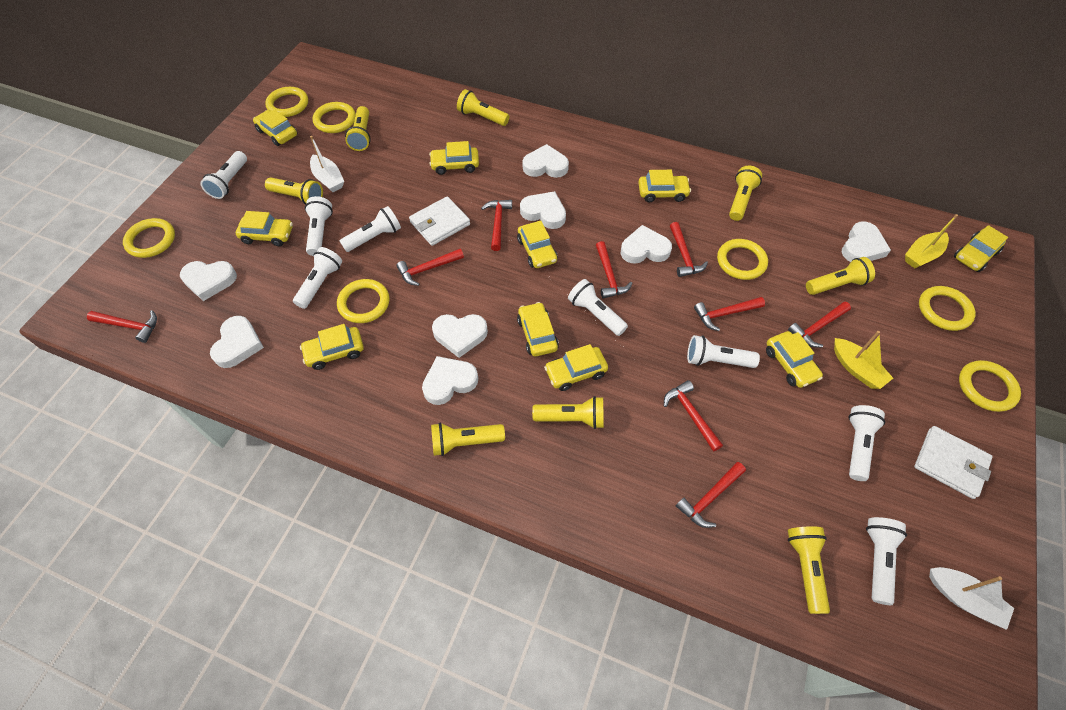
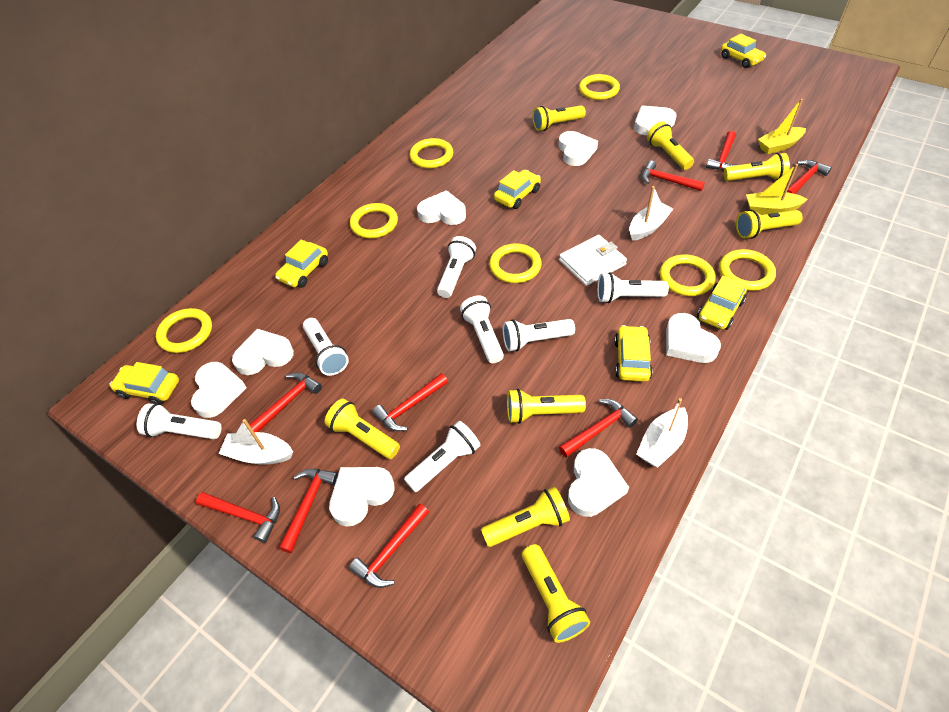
white boat: [310,136,344,192] [929,567,1014,630] = 2 -> [219,419,293,465] [629,186,673,241] [636,398,688,467] = 3
white flashlight: [200,151,247,199] [293,247,342,309] [305,196,333,256] [340,206,401,252] [568,279,628,336] [687,335,760,368] [848,405,885,481] [866,517,907,605] = 8 -> [137,403,222,439] [303,318,349,376] [404,421,481,492] [437,236,476,298] [460,296,504,363] [503,319,575,351] [597,272,669,303] = 7
white wallet: [409,196,470,246] [914,426,993,499] = 2 -> [559,235,627,286] = 1
yellow car: [236,211,293,246] [253,109,297,146] [300,324,364,370] [429,141,479,175] [517,221,558,268] [517,302,559,356] [544,344,608,391] [638,170,691,202] [766,331,823,388] [954,225,1008,272] = 10 -> [110,362,179,405] [275,240,328,288] [494,170,541,209] [614,325,653,382] [697,276,747,330] [721,33,766,68] = 6

